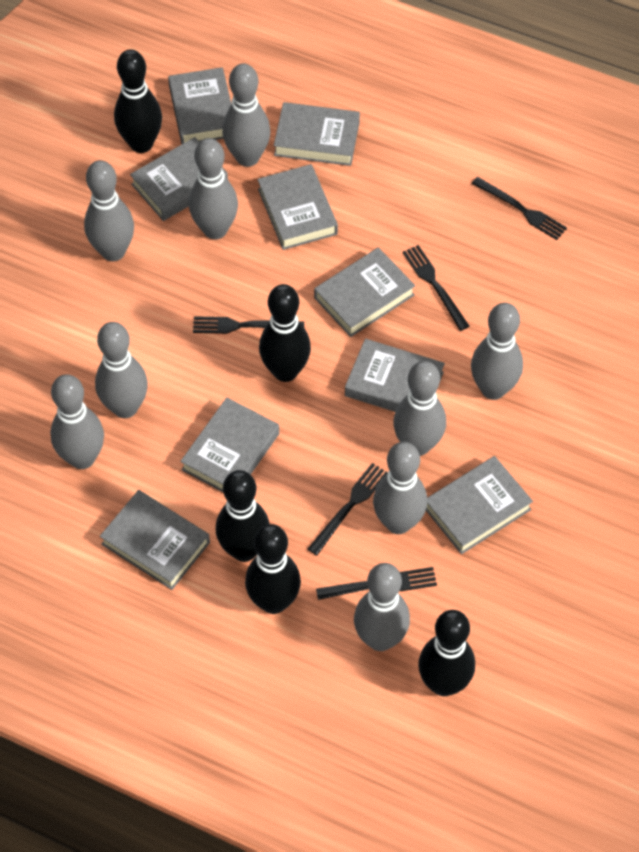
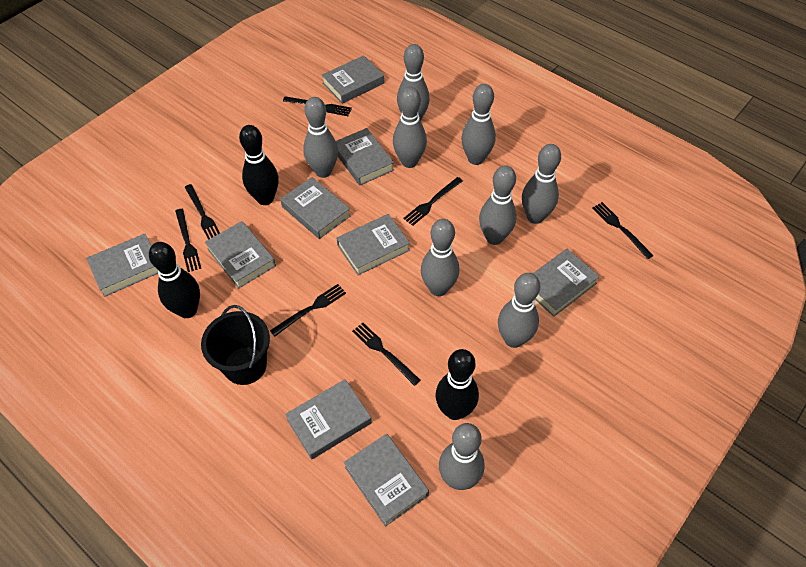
black bowling pin: [114,49,162,153] [216,470,270,562] [245,524,301,614] [259,284,311,382] [418,610,475,696] = 5 -> [149,242,200,318] [239,125,279,205] [435,349,479,420] = 3
black bucket: none = 0 -> [201,305,270,385] = 1
black fork: [193,316,304,334] [308,463,388,555] [316,567,437,600] [403,245,469,331] [472,177,567,240] = 5 -> [175,209,201,272] [185,184,220,240] [270,284,346,337] [283,96,352,116] [352,323,421,386] [403,177,463,226] [592,202,654,259] = 7

